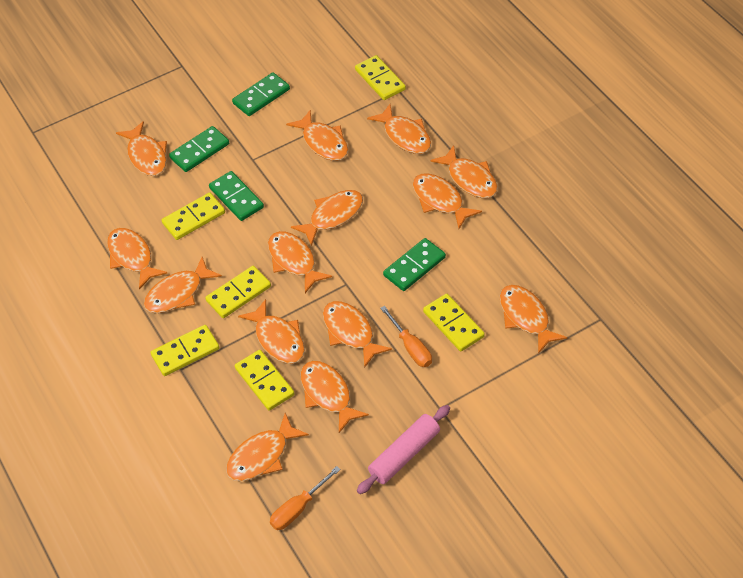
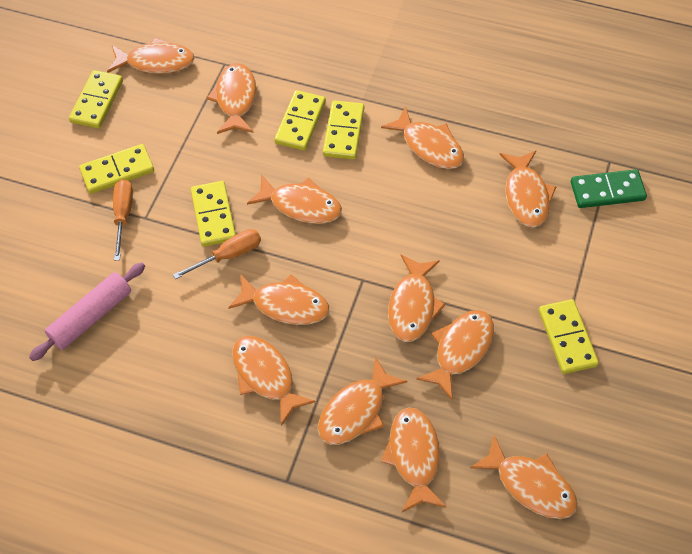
green domino: [169,126,229,172] [209,171,264,221] [232,72,290,116] [383,238,446,291] = 4 -> [571,169,647,208] = 1
orange fish: [107,228,168,289] [116,121,167,176] [144,257,222,313] [226,413,309,481] [238,299,305,363] [268,231,332,293] [286,109,348,161] [291,190,363,246] [300,361,369,433] [323,301,392,367] [367,104,431,154] [412,173,482,229] [430,145,498,198] [500,285,567,354] = 14 -> [107,37,194,74] [207,63,256,134] [228,275,329,325] [232,336,316,426] [247,174,342,224] [318,357,407,445] [381,106,464,169] [381,407,446,512] [388,254,445,342] [416,310,494,400] [470,435,578,519] [499,151,556,227] = 12

